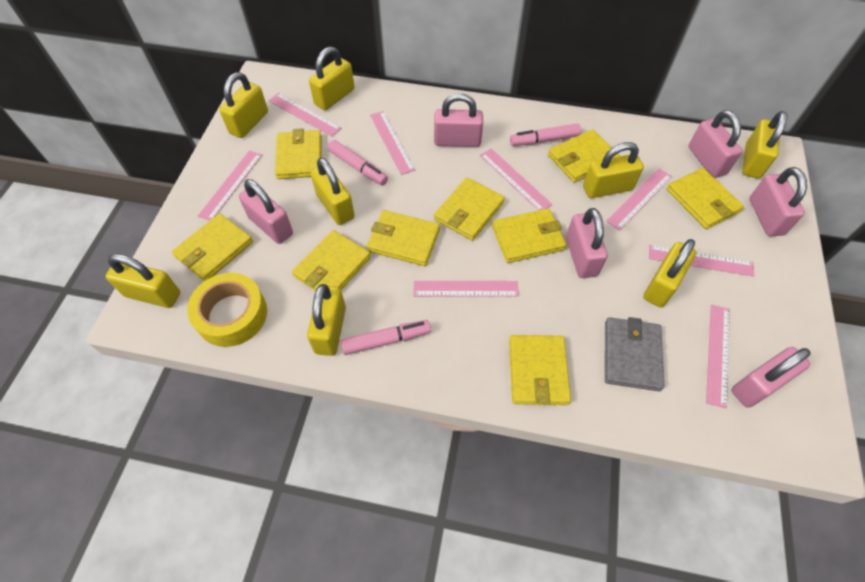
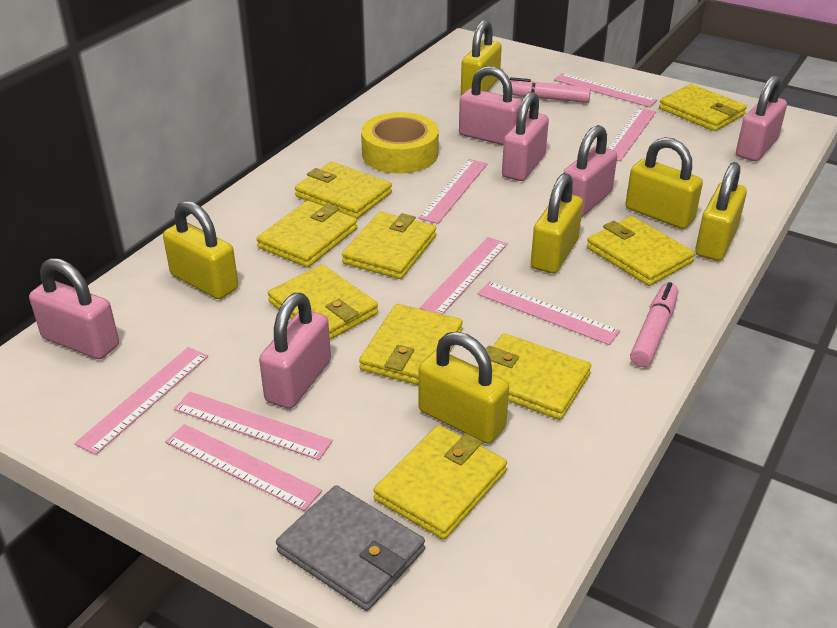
pink marker: [328,140,388,186] [341,320,431,355] [510,123,581,146] = 3 -> [510,77,591,103] [630,282,678,367] = 2
yellow padlock: [106,254,180,308] [219,72,268,138] [307,284,346,356] [309,46,355,110] [310,158,355,225] [583,142,644,198] [643,239,696,308] [742,111,788,179] = 8 -> [163,201,238,299] [418,331,509,444] [461,20,502,95] [531,173,583,273] [625,137,703,229] [695,162,747,261] = 6

